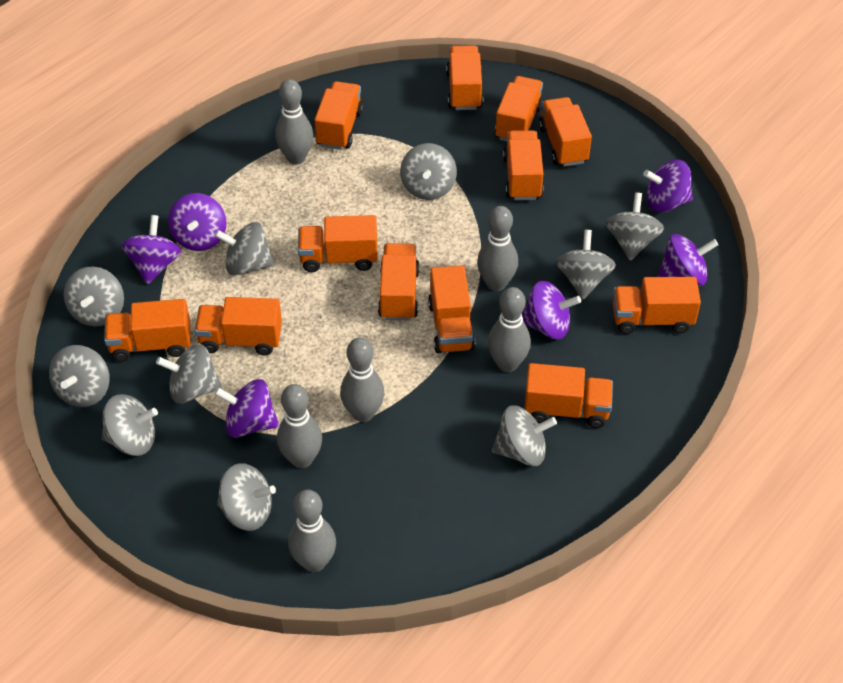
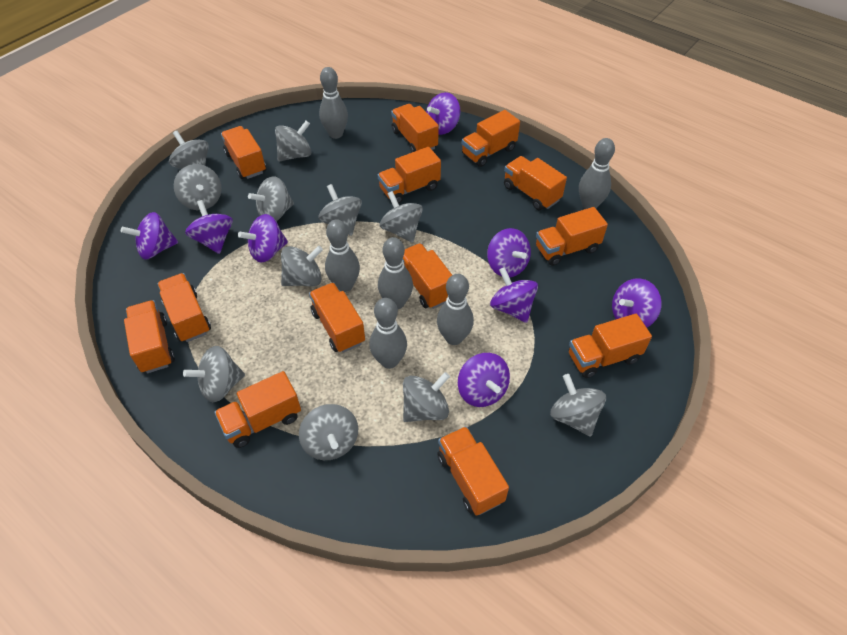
grey spinning top: [49,345,110,407] [64,267,124,327] [102,394,158,456] [156,344,222,404] [215,222,275,275] [217,463,276,531] [400,143,457,200] [492,405,557,466] [556,230,616,299] [605,192,664,261] = 10 -> [169,131,209,169] [174,164,222,210] [183,346,245,403] [248,176,294,221] [275,121,311,162] [281,246,323,287] [299,404,358,460] [318,184,362,236] [379,191,423,243] [403,372,450,422] [550,374,606,437] = 11
orange truck: [104,299,191,362] [194,297,282,355] [298,215,378,272] [314,81,363,150] [378,243,420,320] [428,265,475,353] [446,46,483,110] [494,76,543,141] [503,130,544,200] [524,363,613,428] [539,97,592,167] [613,277,701,334] = 12 -> [124,300,175,373] [157,273,211,342] [214,371,301,448] [221,126,266,179] [309,283,365,353] [378,147,441,204] [391,104,439,152] [403,243,452,309] [437,426,509,516] [461,110,520,167] [504,156,567,210] [536,207,608,266] [569,314,652,378] = 13
purple spinning top: [121,215,182,284] [168,193,226,251] [214,379,279,438] [522,281,581,339] [643,160,693,213] [657,234,718,286] = 6 -> [121,212,178,260] [185,200,233,254] [238,214,288,263] [426,92,460,135] [458,353,510,407] [487,228,531,277] [490,267,538,323] [612,278,662,328] = 8

